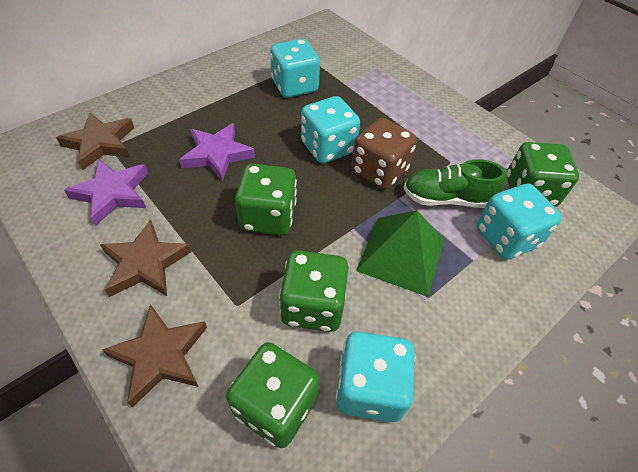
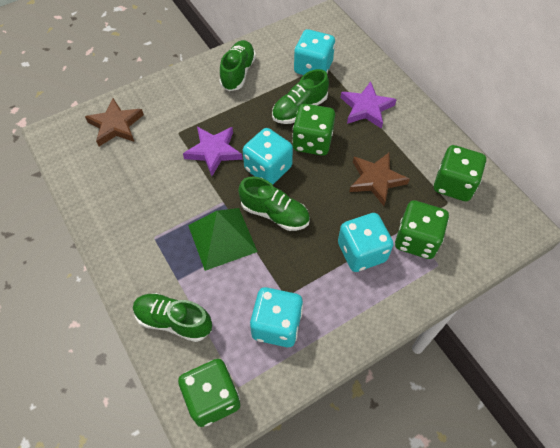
brown dice: [351,118,417,189] = 1 -> none = 0
brown star: [56,113,134,170] [100,219,192,297] [102,304,207,407] = 3 -> [85,98,144,146] [349,153,410,206] = 2
green shoe: [403,159,506,208] = 1 -> [133,293,212,342] [219,40,256,91] [238,176,310,231] [272,69,329,124] = 4

